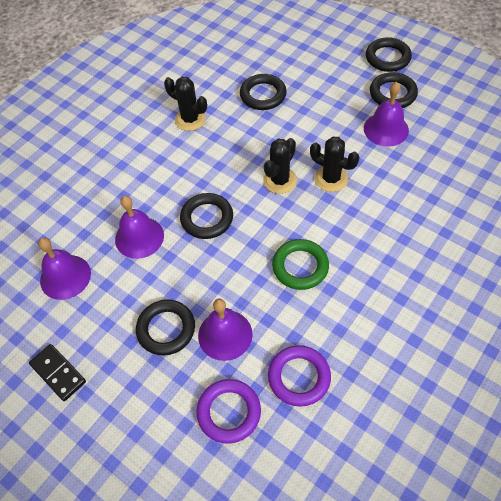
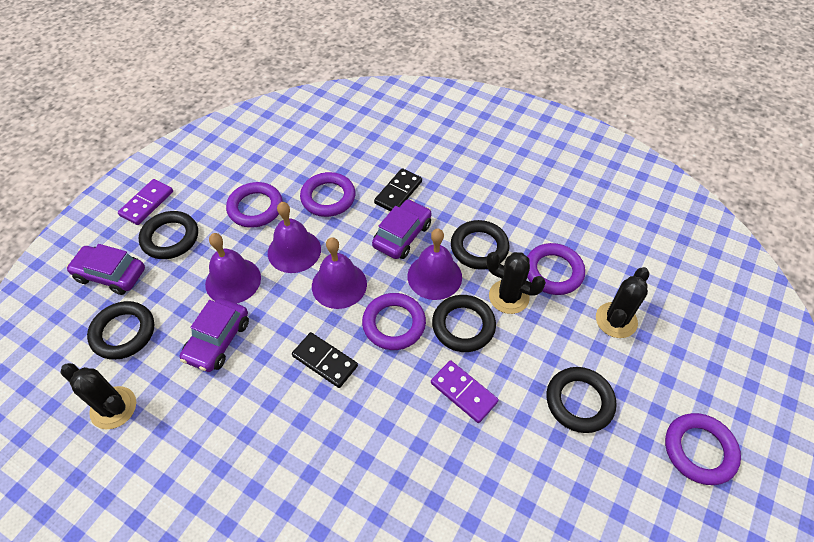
black domino: [29,344,86,401] = 1 -> [292,332,358,388] [374,168,422,211] = 2
green ring: [272,239,329,290] = 1 -> none = 0
purple car: none = 0 -> [66,244,145,295] [180,298,249,372] [372,199,432,259] = 3
purple domino: none = 0 -> [118,179,173,225] [431,360,499,423] = 2
purple ring: [196,379,261,444] [268,345,331,407] = 2 -> [226,182,283,228] [300,172,355,217] [362,293,426,350] [527,243,585,295] [665,413,741,485] = 5

